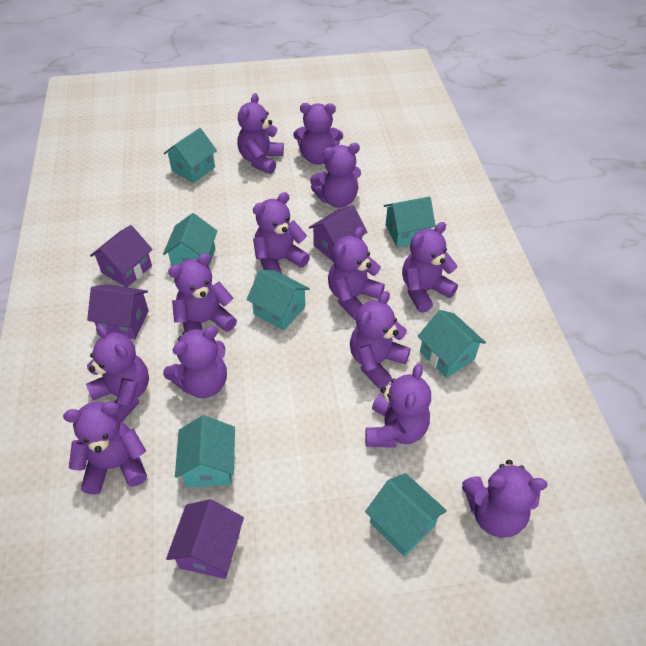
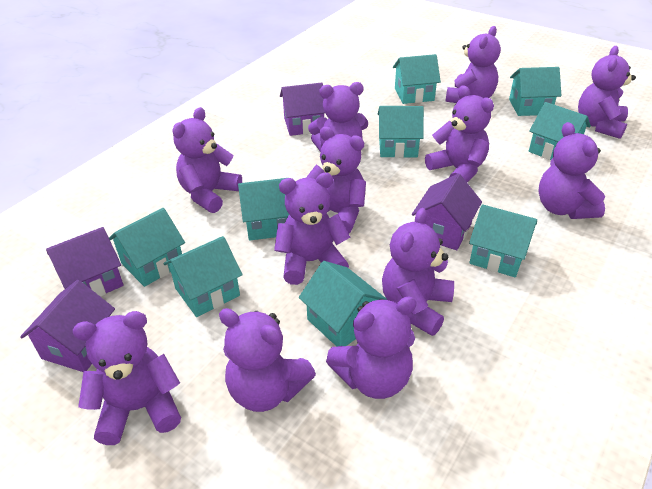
purple teddy bear: [63,402,147,494] [86,325,149,422] [163,326,227,398] [168,253,237,332] [237,93,284,174] [253,192,310,274] [293,103,343,165] [310,143,361,208] [328,227,385,320] [350,291,411,389] [365,364,431,448] [402,222,458,313] [462,460,548,538] = 13 -> [73,311,181,445] [172,107,242,213] [219,308,316,412] [274,173,350,285] [306,126,366,234] [308,82,368,152] [326,296,417,399] [382,208,454,336] [425,85,494,182] [446,26,501,103] [538,122,605,219] [578,46,636,139] = 12
turquoise house: [163,213,217,267] [164,128,217,183] [175,415,235,487] [246,269,310,331] [365,473,447,557] [384,197,436,247] [418,310,486,378] = 7 -> [109,208,185,287] [163,236,243,317] [238,178,289,241] [299,261,387,347] [378,106,424,158] [393,54,441,104] [469,204,537,277] [509,67,561,116] [529,102,591,160] = 9

